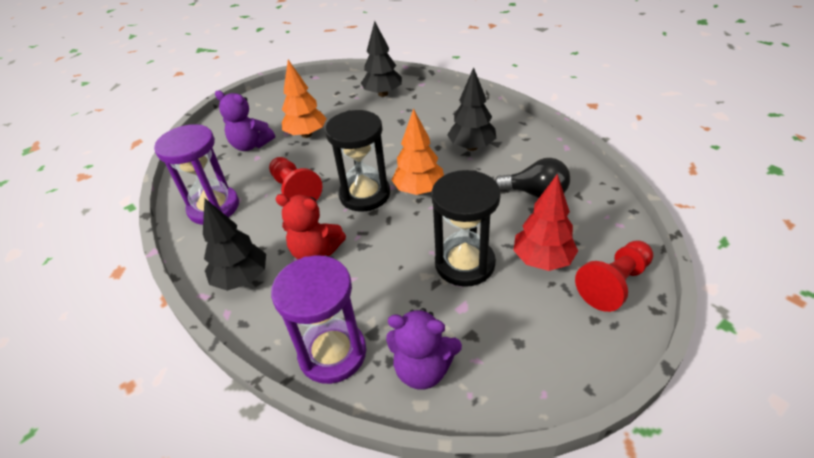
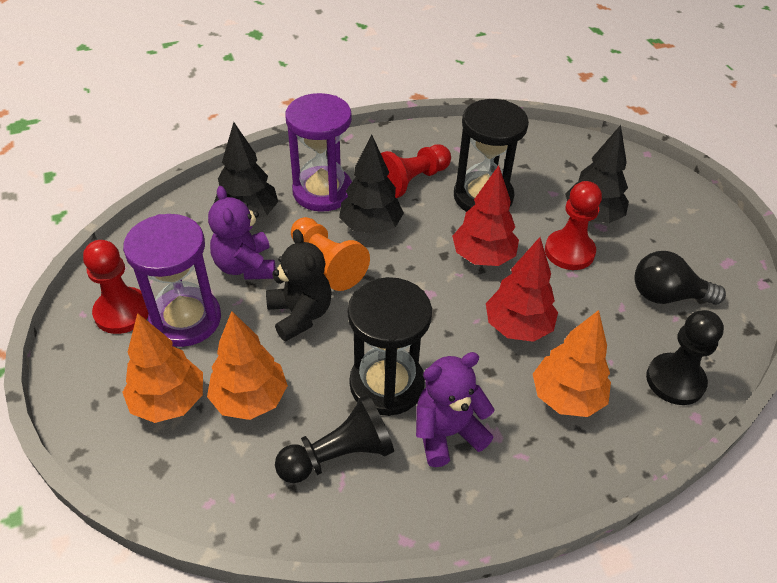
black pawn: none = 0 -> [275,394,394,483] [646,310,724,405] = 2
black teddy bear: none = 0 -> [266,229,332,342] = 1
orange pawn: none = 0 -> [291,217,370,291] = 1
orange tree: [282,60,327,138] [392,108,444,195] = 2 -> [122,313,203,423] [207,311,288,420] [533,310,611,417] = 3
red pawn: [269,157,322,201] [575,240,654,312] = 2 -> [83,240,149,334] [381,144,451,198] [545,181,602,270] = 3
red teddy bear: [275,194,346,259] = 1 -> none = 0
red tree: [513,174,578,271] = 1 -> [452,165,519,266] [486,237,558,342] = 2

